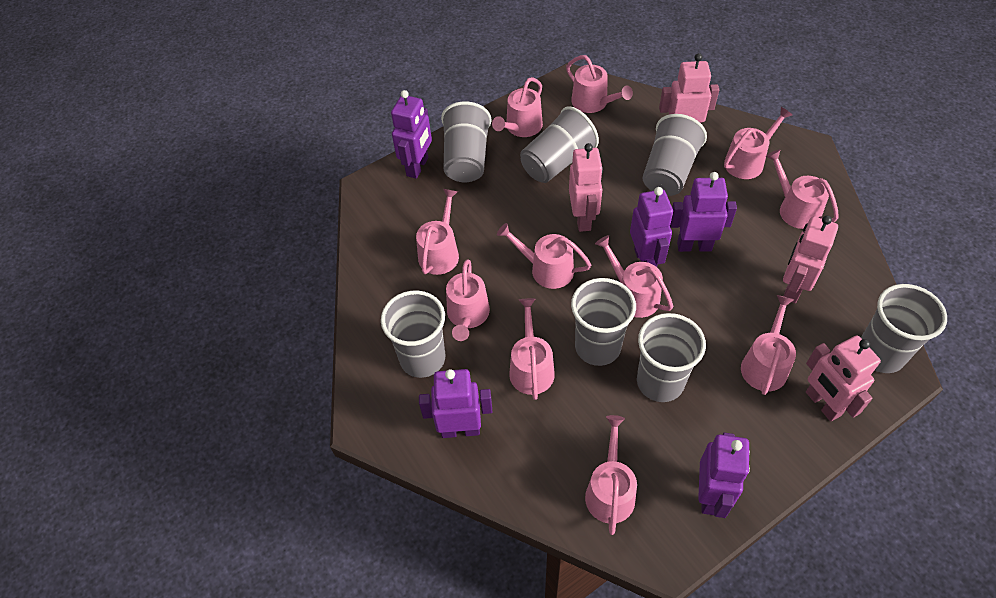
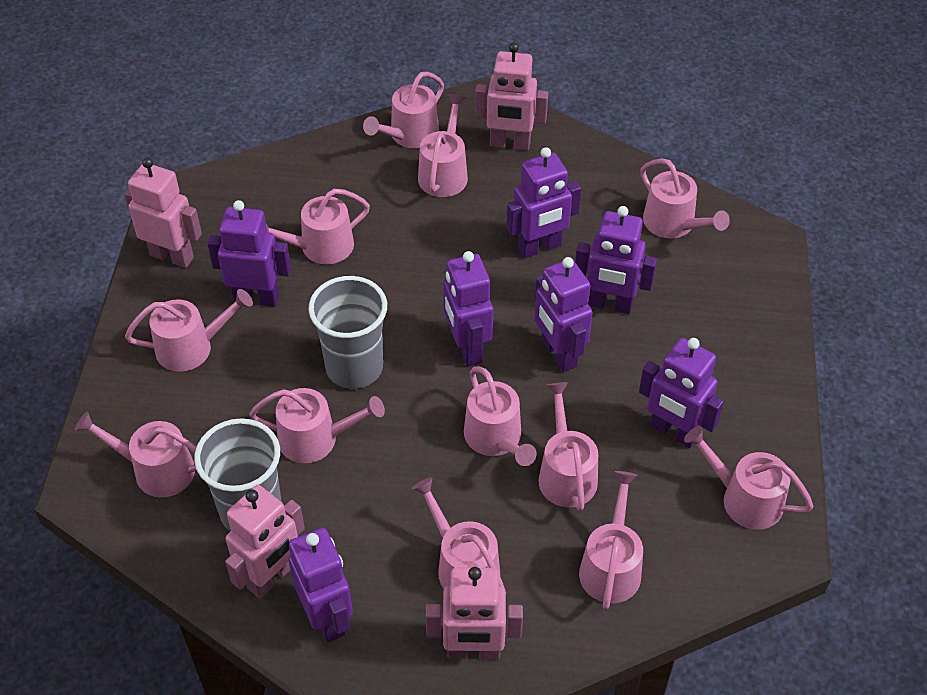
grey cup: [381,290,445,378] [441,101,492,182] [520,106,599,183] [571,278,636,366] [637,313,706,402] [642,114,707,196] [861,284,947,373] = 7 -> [194,418,282,531] [308,276,387,389] = 2
pink watering can: [416,189,459,275] [446,260,490,341] [492,77,543,137] [497,223,591,289] [509,298,555,400] [566,55,633,113] [585,415,637,535] [595,235,673,318] [724,107,792,179] [741,295,796,395] [766,149,839,229] = 11 -> [75,411,197,497] [125,289,253,372] [249,388,385,463] [266,189,370,264] [363,72,444,148] [412,477,504,589] [418,94,468,197] [464,366,537,466] [538,382,598,511] [579,471,643,610] [640,158,730,238] [684,426,814,530] = 12
purple robot: [391,90,432,179] [419,369,492,438] [630,187,673,267] [670,172,737,252] [698,432,750,518] = 5 -> [207,200,291,307] [288,528,353,642] [443,251,493,366] [507,147,581,258] [535,257,593,372] [575,206,657,314] [639,338,724,448] = 7

